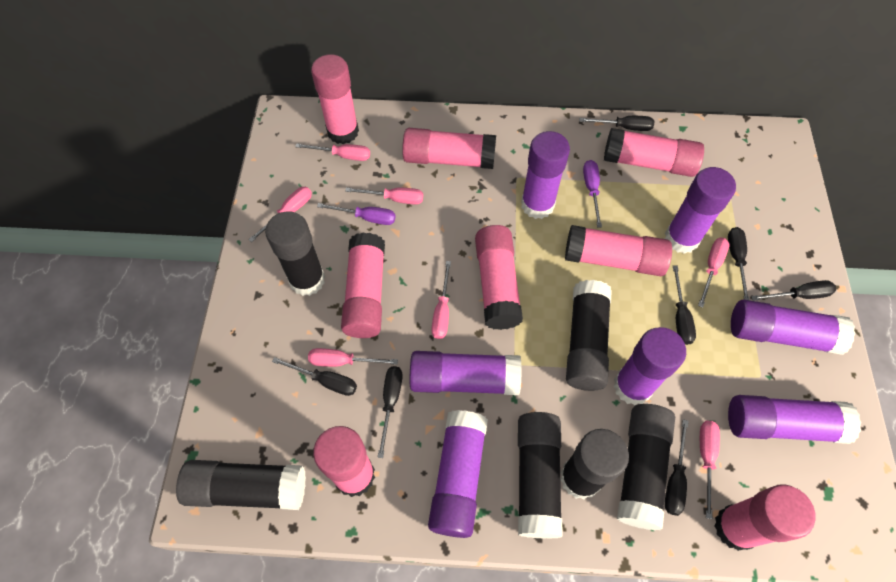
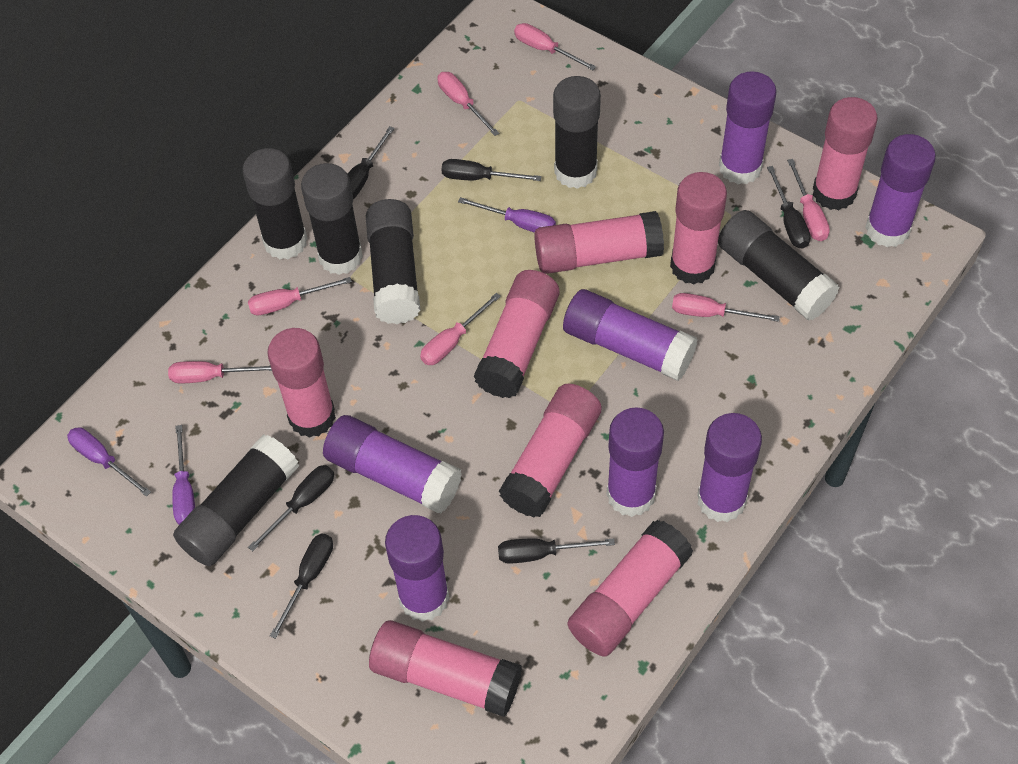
black screwdriver: [272,357,357,396] [378,366,403,458] [579,116,655,131] [665,419,689,516] [673,266,696,345] [728,227,749,300] [751,280,836,301] = 7 -> [248,465,334,551] [270,534,333,639] [348,126,395,199] [441,159,542,181] [498,538,615,564] [767,166,811,249] = 6
purple screwdriver: [317,203,396,225] [583,160,602,227] = 2 -> [67,427,151,497] [172,425,195,525] [458,197,556,233] = 3

